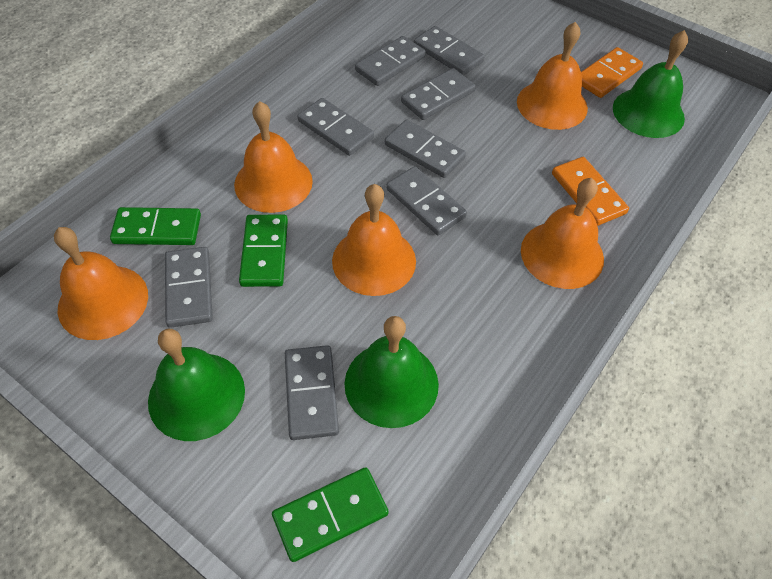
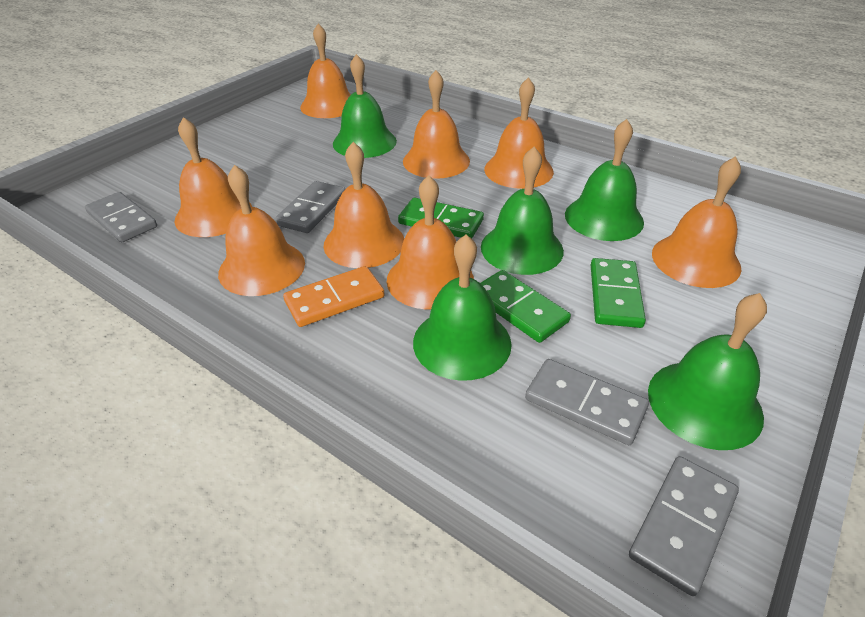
green bell: [148,328,245,441] [345,316,439,428] [613,30,688,138] = 3 -> [333,54,397,158] [413,234,512,381] [481,147,564,275] [565,119,644,241] [648,293,767,450] = 5
grey domino: [165,247,213,328] [285,345,339,440] [297,98,374,156] [355,36,426,86] [385,120,466,178] [386,166,467,235] [401,68,476,120] [414,26,485,75] = 8 -> [85,192,157,242] [275,181,345,233] [525,359,649,445] [629,456,739,596] = 4
orange bell: [54,227,148,340] [234,101,313,213] [332,184,416,296] [517,22,588,130] [521,178,604,289] = 5 -> [174,117,252,237] [218,165,305,296] [300,24,351,118] [323,142,404,268] [387,175,474,309] [403,70,470,179] [484,77,554,189] [652,156,741,288] = 8
orange domino: [552,157,629,226] [581,47,643,98] = 2 -> [283,266,385,327] = 1

